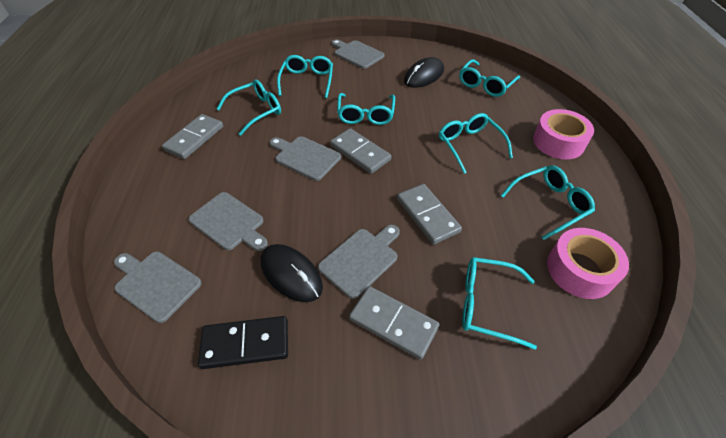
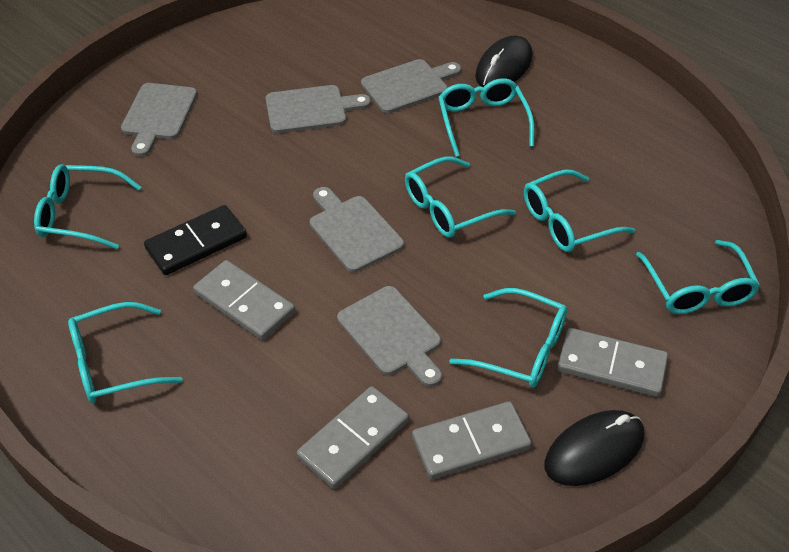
pink tape: [533,109,594,159] [547,228,629,299] = 2 -> none = 0

